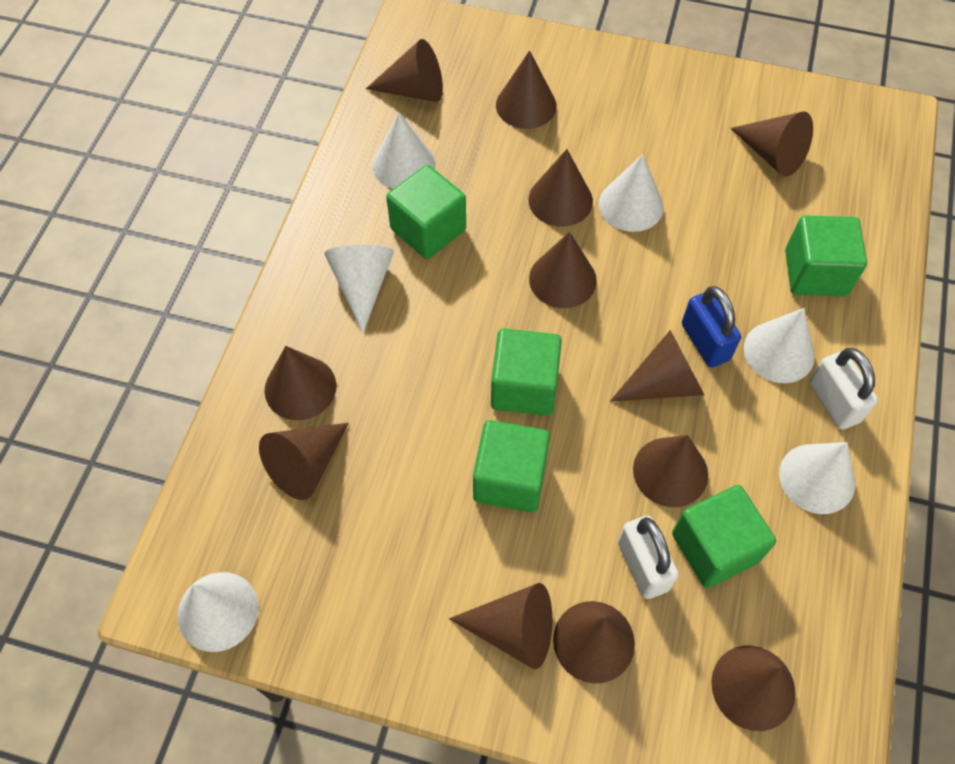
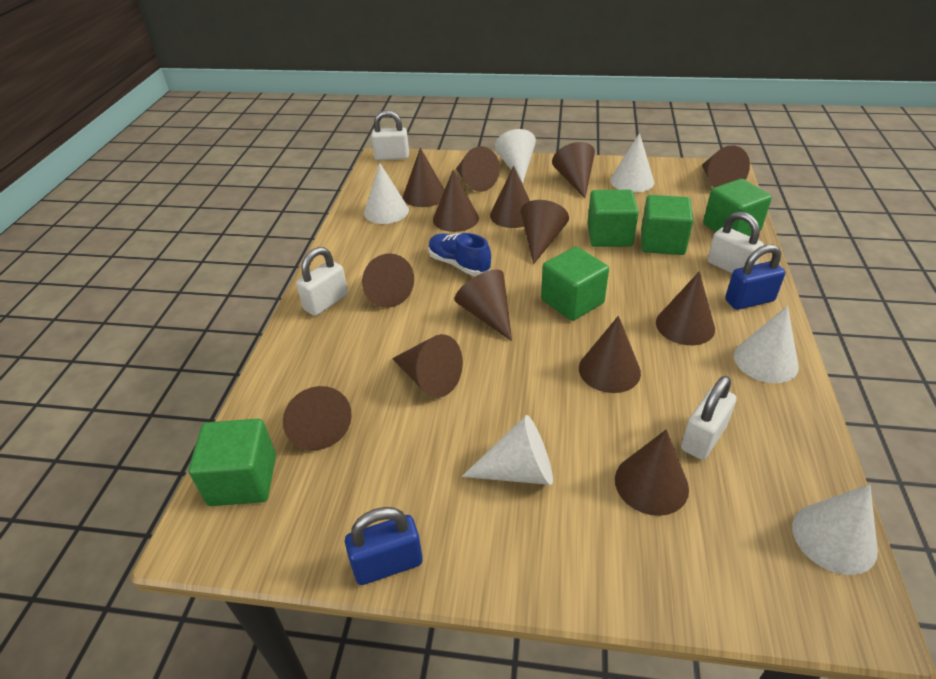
blue padlock: [682,286,741,367] = 1 -> [345,507,423,585] [725,244,785,310] = 2
blue shoe: none = 0 -> [428,233,491,276] = 1
brown cone: [259,423,349,500] [264,346,336,420] [366,39,443,102] [449,583,552,669] [496,50,557,129] [528,149,593,227] [529,232,597,308] [553,601,635,683] [610,330,704,402] [633,435,708,507] [711,645,795,731] [731,111,813,177] = 12 -> [283,386,352,450] [362,253,414,308] [392,334,463,398] [403,148,444,207] [433,170,479,232] [454,269,512,341] [456,146,500,192] [490,166,530,228] [521,200,569,264] [552,142,595,198] [579,316,641,393] [615,429,689,516] [656,271,715,345] [702,145,750,188] = 14
white padlock: [618,516,679,599] [810,348,878,429] = 2 -> [296,247,348,316] [371,110,409,161] [681,376,737,460] [707,212,764,273] = 4

